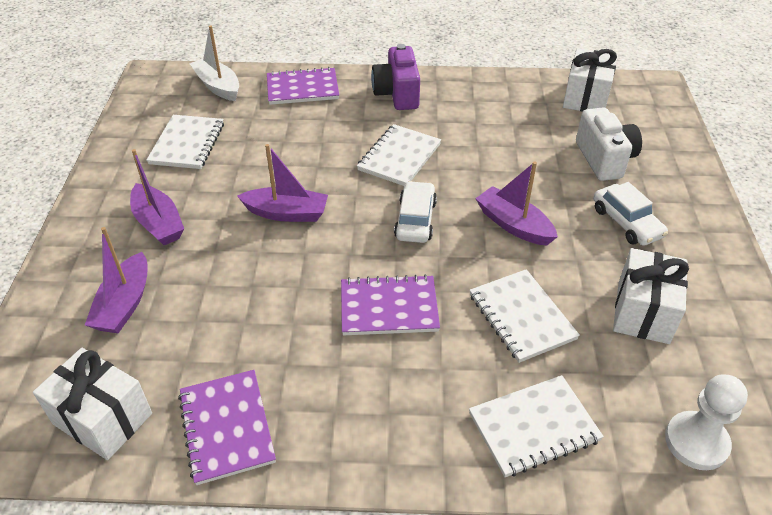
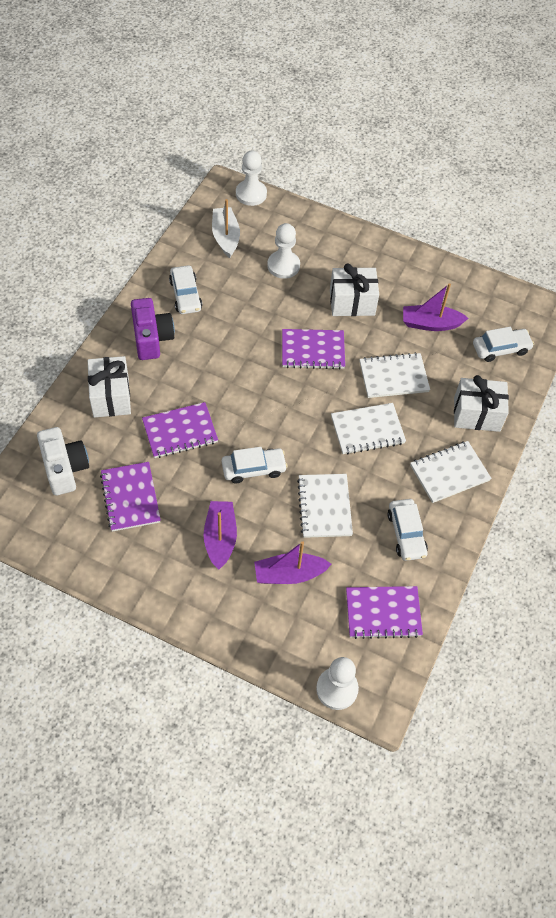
purple boat: [85,227,147,333] [130,149,184,245] [237,144,328,222] [475,161,558,246] = 4 -> [204,501,237,569] [254,541,331,584] [403,283,469,331] = 3
purple notebook: [178,370,276,485] [267,67,339,105] [341,274,440,335] = 3 -> [100,462,161,532] [142,402,218,458] [282,329,345,369] [346,586,423,639] = 4
white car: [394,181,437,243] [593,182,668,246] = 2 -> [169,265,202,314] [222,447,288,484] [388,499,428,561] [473,327,534,362] = 4
white pawn: [665,374,748,470] = 1 -> [236,151,267,206] [267,223,300,279] [316,657,359,710] = 3

